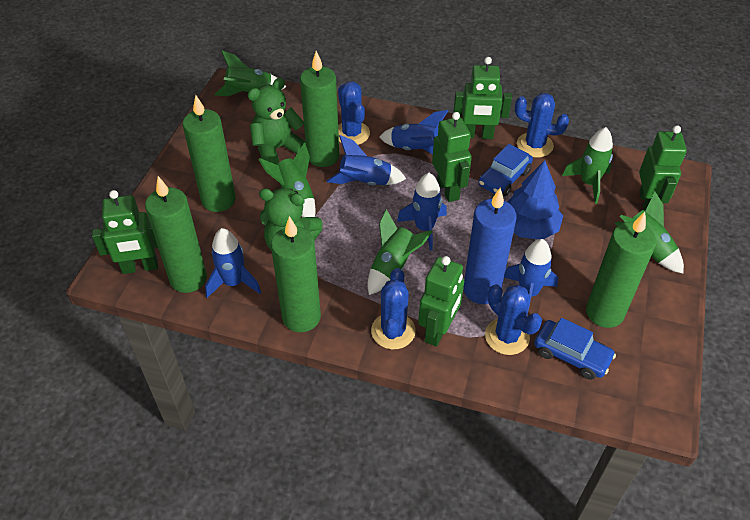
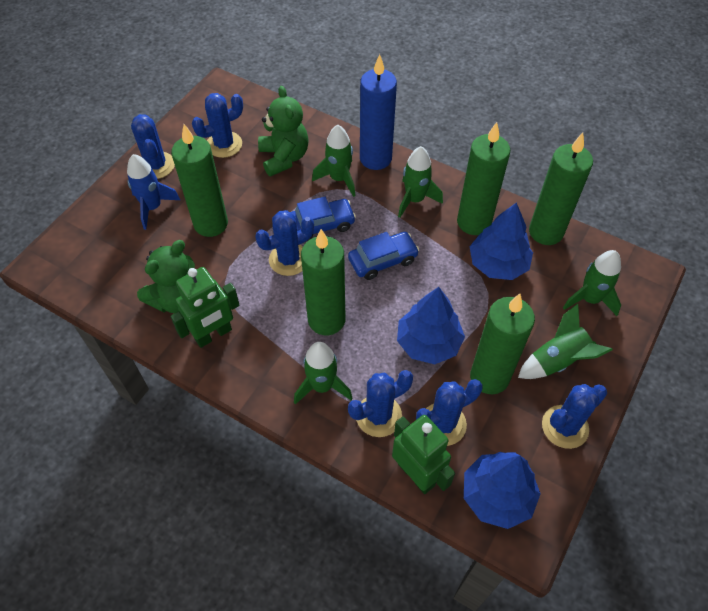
blue cactus: [338,81,370,145] [371,268,416,349] [485,284,542,355] [515,93,569,158] = 4 -> [131,114,175,179] [192,93,243,158] [255,210,314,276] [348,370,413,437] [416,379,483,446] [542,384,607,449] = 6
blue rocket: [205,228,261,298] [327,135,406,185] [379,110,448,154] [397,173,447,251] [504,239,558,316] = 5 -> [127,154,180,230] = 1
blue tree: [508,160,563,239] = 1 -> [397,287,465,364] [464,452,541,529] [470,202,533,280] = 3
green robot: [92,190,158,274] [418,256,464,347] [432,112,472,202] [453,57,512,139] [639,125,687,211] = 5 -> [171,267,240,348] [392,415,455,494] = 2

